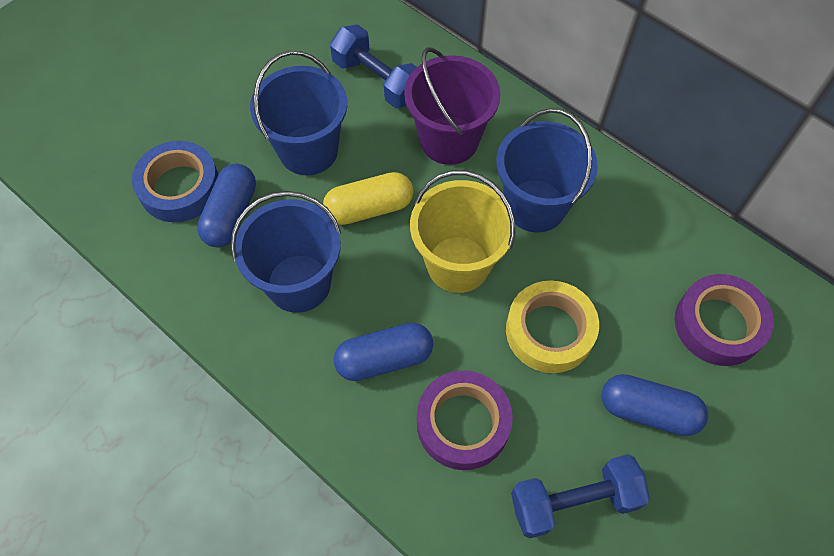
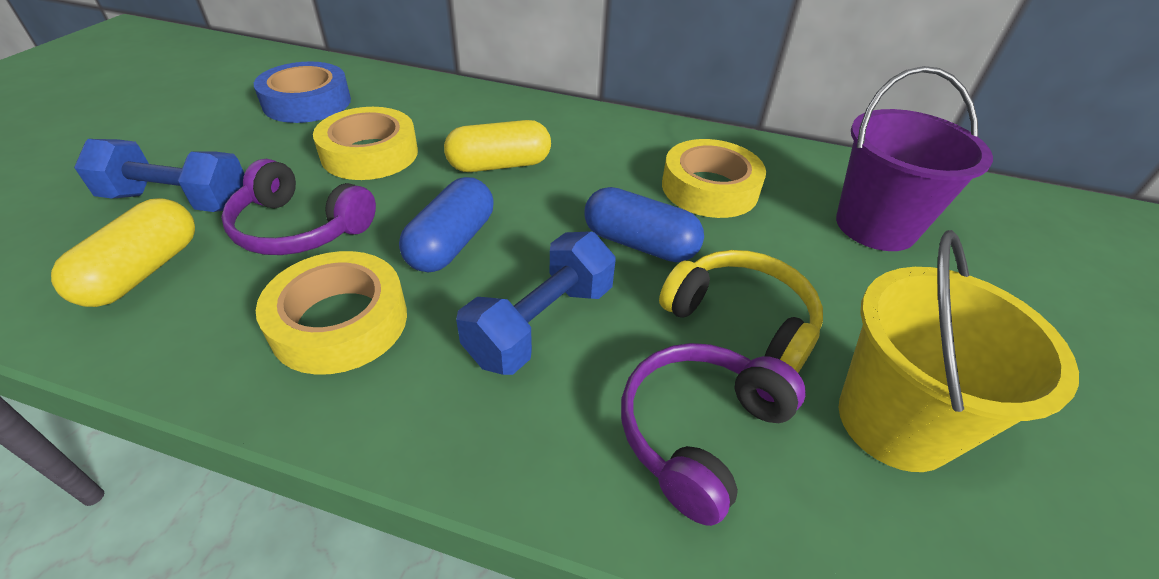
blue bucket: [231,191,341,313] [250,51,347,175] [496,108,598,232] = 3 -> none = 0
blue capsule: [197,164,256,247] [334,323,433,381] [601,374,708,436] = 3 -> [399,177,494,272] [585,187,704,262] = 2
purple headphones: none = 0 -> [221,159,376,255] [621,343,805,526] = 2
purple tape: [417,370,513,470] [675,274,774,366] = 2 -> none = 0
yellow capsule: [323,172,413,225] = 1 -> [51,198,195,307] [444,120,551,172] = 2
yellow headphones: none = 0 -> [659,250,823,373] = 1
yellow tape: [506,280,599,373] = 1 -> [256,251,407,375] [313,107,418,180] [662,139,766,218] = 3

